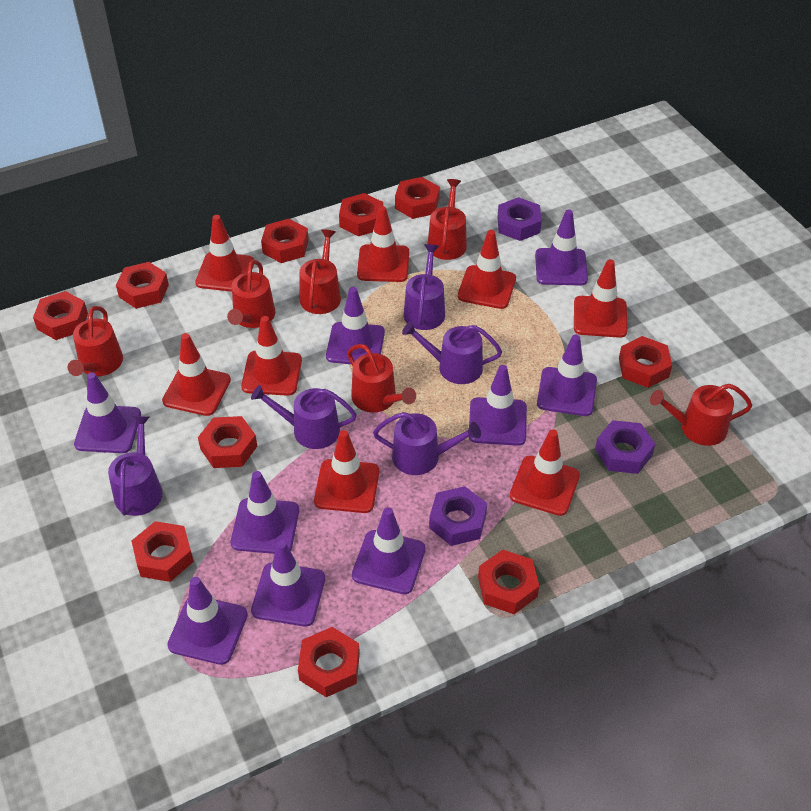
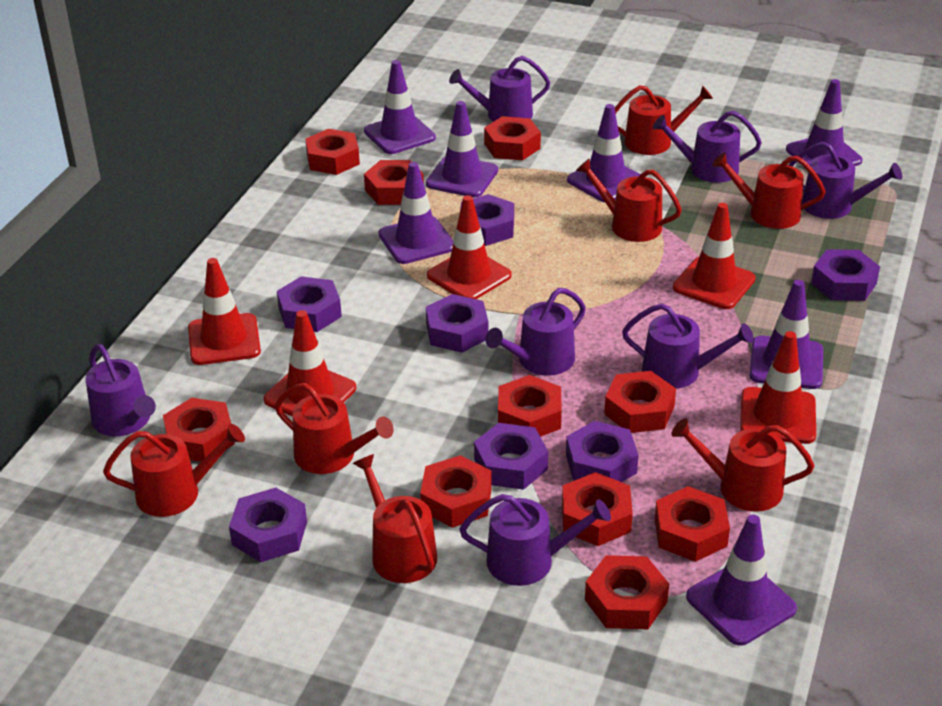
purple nut: [429,486,487,546] [497,197,542,241] [595,420,655,474] = 3 -> [229,488,307,562] [277,276,342,332] [426,294,489,353] [460,194,514,246] [474,423,548,490] [566,421,638,482] [811,249,880,301] = 7
purple traffic cone: [74,372,141,453] [167,577,248,665] [231,471,299,554] [251,540,325,626] [326,287,385,364] [352,507,425,594] [469,365,527,446] [535,210,588,285] [537,334,597,416] = 9 -> [364,60,436,154] [379,162,453,264] [426,101,498,198] [567,104,641,202] [686,515,797,646] [750,280,823,389] [786,79,863,166] = 7
purple watering can: [108,416,163,516] [251,385,357,449] [373,412,481,475] [402,321,502,384] [404,244,445,330] = 5 -> [85,344,156,436] [449,56,550,122] [460,494,611,586] [485,288,586,376] [622,303,754,389] [653,111,762,183] [789,142,902,219] = 7
red traffic cone: [162,333,231,416] [195,215,254,292] [241,316,302,396] [314,430,379,513] [357,206,409,282] [458,230,516,309] [510,429,580,516] [574,259,628,338] = 8 -> [188,258,261,365] [264,310,356,417] [427,195,512,299] [673,203,756,309] [740,331,816,444] = 5
red watering can: [68,306,123,376] [227,260,275,328] [299,229,341,314] [347,344,416,413] [428,179,467,260] [650,384,752,446] = 6 -> [103,424,245,517] [275,383,394,474] [353,454,437,583] [576,158,682,242] [615,85,713,155] [671,418,814,512] [712,152,826,229] = 7

